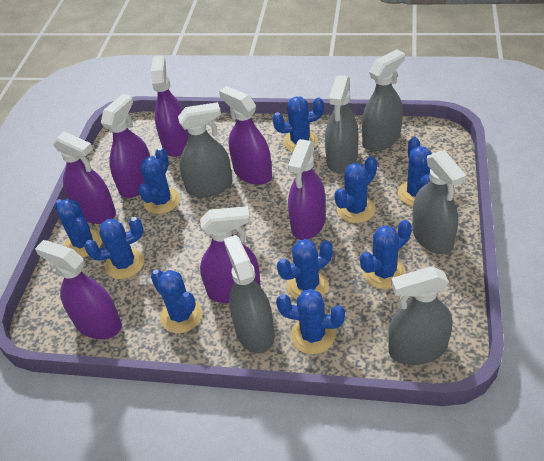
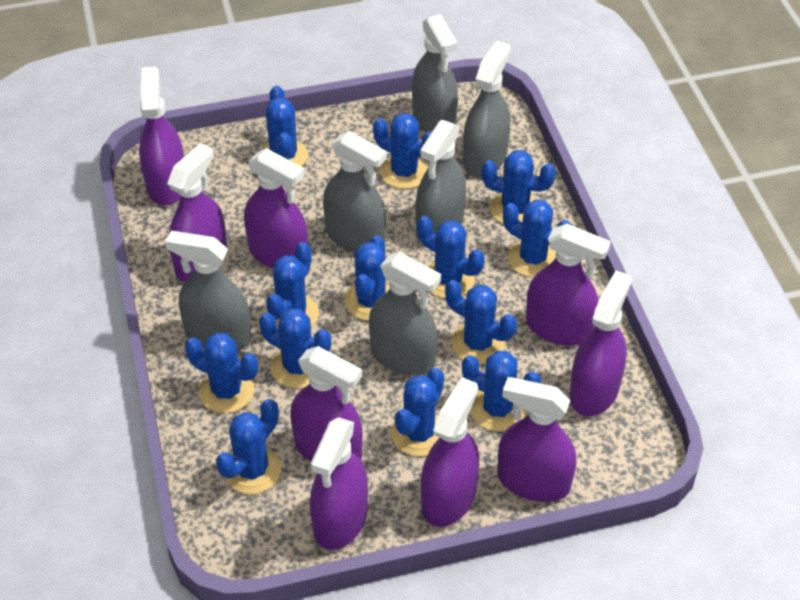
blue cactus: [55,199,102,258] [84,217,144,279] [138,147,180,214] [151,269,202,333] [272,96,324,152] [276,289,345,354] [277,239,333,300] [334,156,377,223] [360,220,412,289] [398,137,432,206] = 10 -> [185,333,258,413] [216,399,281,494] [259,308,331,388] [262,86,308,167] [266,242,319,328] [345,235,390,321] [373,113,432,189] [391,368,444,457] [417,216,485,298] [445,280,517,364] [462,351,541,431] [481,150,556,224] [503,199,572,277] = 13
purple spray bottle: [35,240,122,339] [53,131,116,224] [101,94,150,198] [151,56,189,157] [200,206,261,303] [219,86,272,185] [288,139,326,240] = 7 -> [139,67,184,205] [167,143,227,282] [244,148,308,269] [290,346,363,462] [310,417,368,550] [421,377,479,527] [497,377,576,502] [526,224,611,346] [569,271,632,416] = 9

